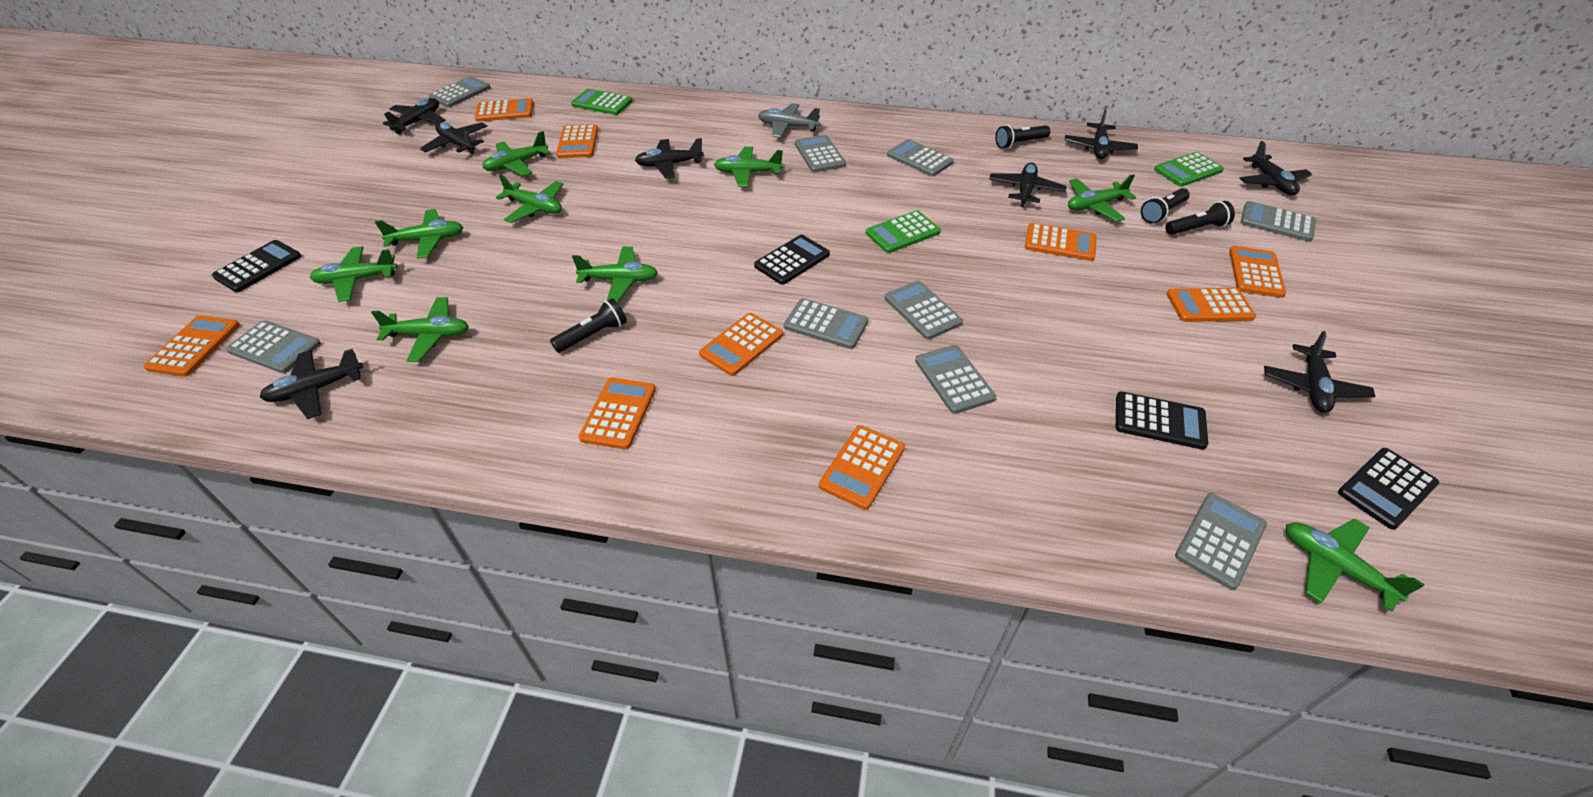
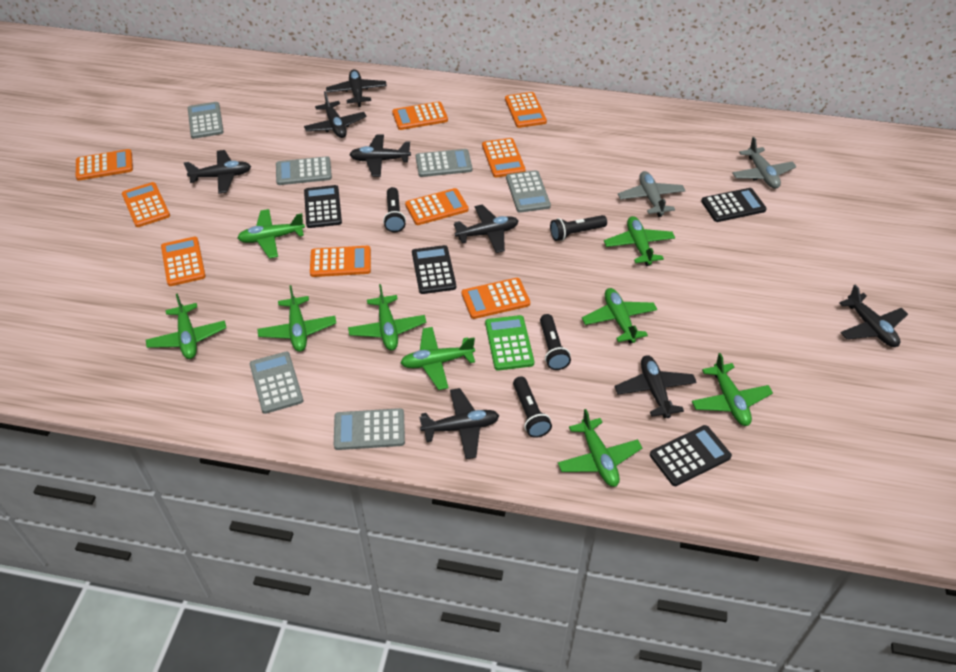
green calculator: [571,89,633,115] [866,210,941,253] [1154,152,1224,187] = 3 -> [485,315,534,371] = 1
grey calculator: [226,320,321,373] [429,76,491,107] [784,298,868,349] [795,135,846,172] [884,281,963,340] [887,139,954,176] [915,345,996,414] [1175,493,1267,590] [1241,201,1316,242] = 9 -> [188,102,224,139] [250,351,303,414] [276,156,332,185] [334,408,405,450] [416,149,472,177] [506,170,551,213] = 6
grey plane: [758,103,820,138] = 1 -> [618,171,686,217] [732,137,797,189] = 2

